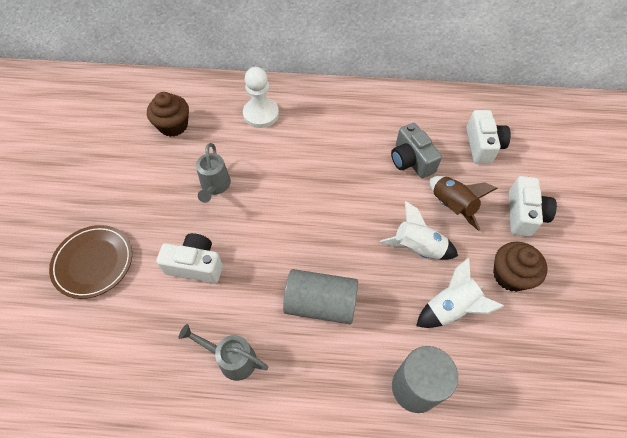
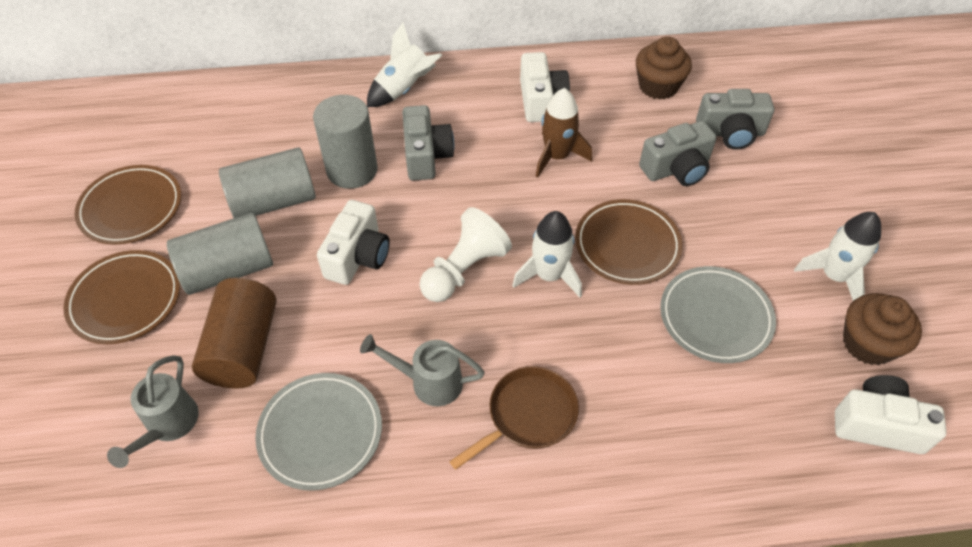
brown cylinder: none = 0 -> [192,278,276,389] = 1
brown pan: none = 0 -> [449,366,579,470] = 1
brown plate: [49,225,132,299] = 1 -> [64,250,180,344] [75,165,181,244] [575,199,683,285] = 3
grey camera: [391,123,442,178] = 1 -> [402,105,454,181] [639,121,717,186] [696,89,774,150] = 3
grey cylinder: [283,269,358,324] [392,346,458,413] = 2 -> [167,213,273,295] [219,147,316,218] [313,95,378,189] = 3
grey plate: none = 0 -> [255,373,382,491] [660,266,776,363] = 2
white rocket: [380,201,458,260] [416,258,504,328] = 2 -> [367,23,442,107] [512,211,582,297] [794,212,881,301] = 3

